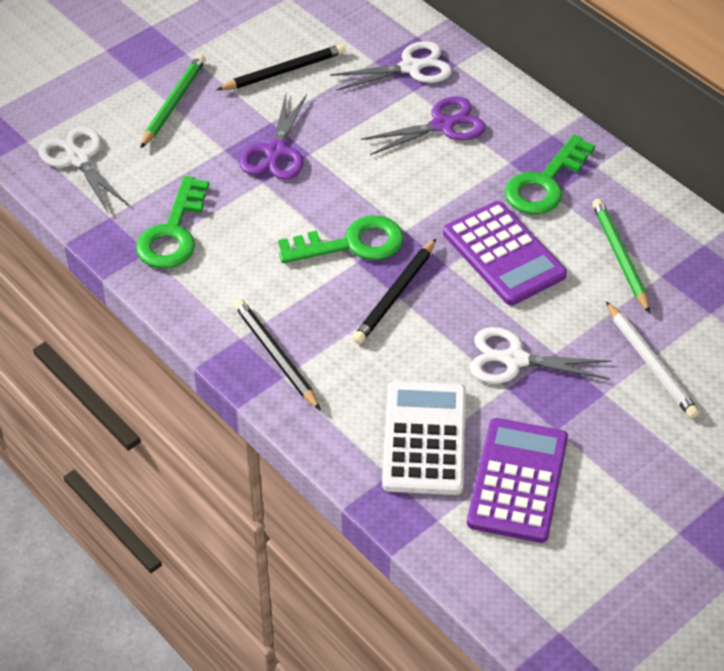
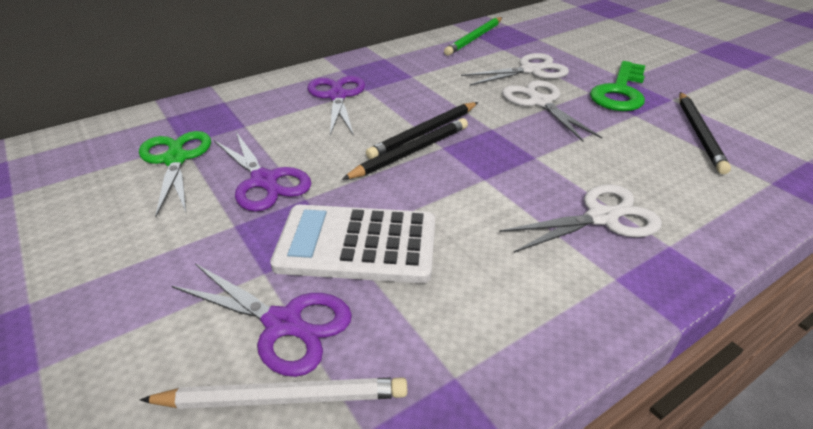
green key: [136,176,209,268] [278,215,404,263] [505,135,595,214] = 3 -> [590,61,645,111] = 1
green pencil: [140,54,206,149] [592,199,650,314] = 2 -> [444,17,502,56] = 1
green scissors: none = 0 -> [139,131,211,217] = 1
purple calculator: [443,201,567,305] [467,418,568,543] = 2 -> none = 0
purple scissors: [239,94,307,180] [361,96,486,155] = 2 -> [172,263,352,377] [214,132,312,212] [307,76,365,136] = 3

